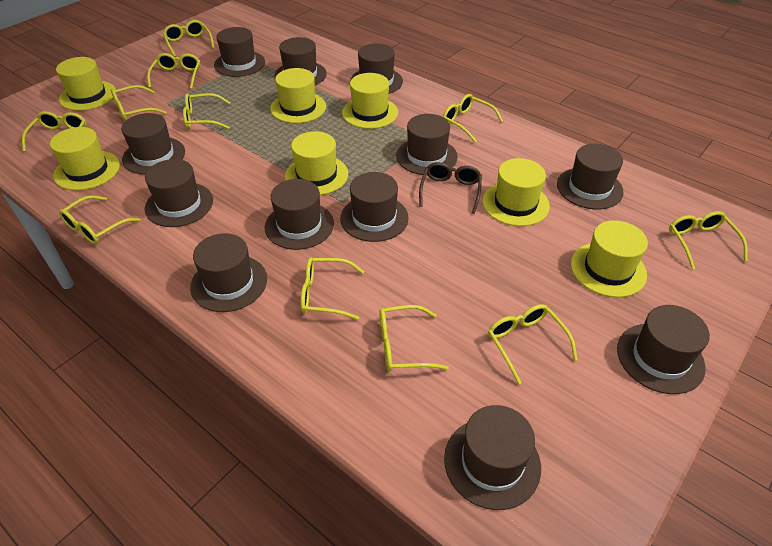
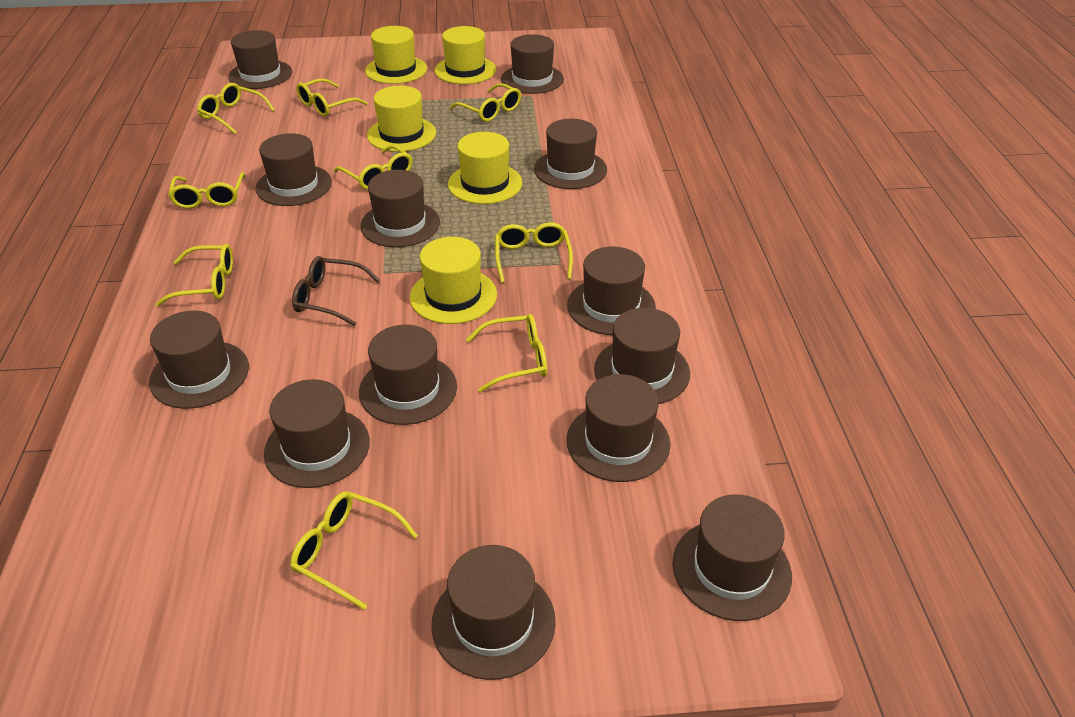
brown hat: [121,113,185,175] [145,159,213,227] [190,233,267,312] [214,27,265,77] [265,179,334,250] [275,37,327,85] [340,172,409,242] [350,44,403,94] [396,114,458,175] [444,405,541,510] [557,144,624,209] [617,305,710,394] = 12 -> [149,310,249,409] [228,30,292,89] [256,133,332,206] [264,379,370,488] [359,325,457,425] [360,170,440,247] [431,545,556,680] [501,34,564,94] [534,119,607,189] [567,247,656,335] [567,374,670,482] [594,308,690,404] [672,494,792,621] = 13
yellow glasses: [22,111,87,152] [59,195,140,244] [111,85,166,121] [147,53,200,89] [163,20,214,57] [183,93,230,129] [300,258,364,320] [379,305,449,372] [443,94,503,142] [488,304,578,385] [669,211,748,269] = 11 -> [156,244,233,306] [168,172,245,209] [197,83,275,134] [290,491,418,610] [296,78,368,117] [334,145,412,190] [450,83,521,122] [466,314,547,392] [495,222,573,283] = 9
yellow hat: [50,127,120,190] [56,57,116,111] [270,68,326,123] [285,131,348,195] [342,73,398,129] [482,158,550,226] [571,220,648,297] = 7 -> [365,26,427,84] [367,86,436,152] [410,237,497,324] [434,26,496,84] [448,132,522,204] = 5

